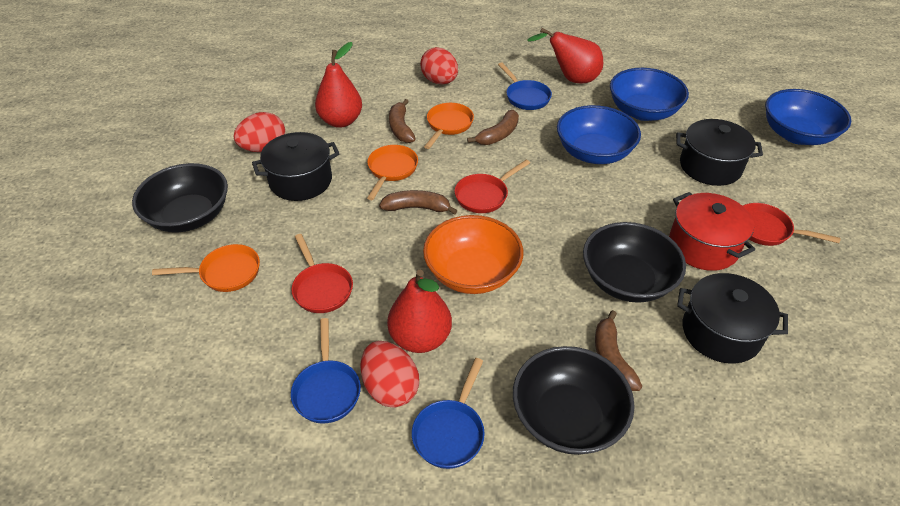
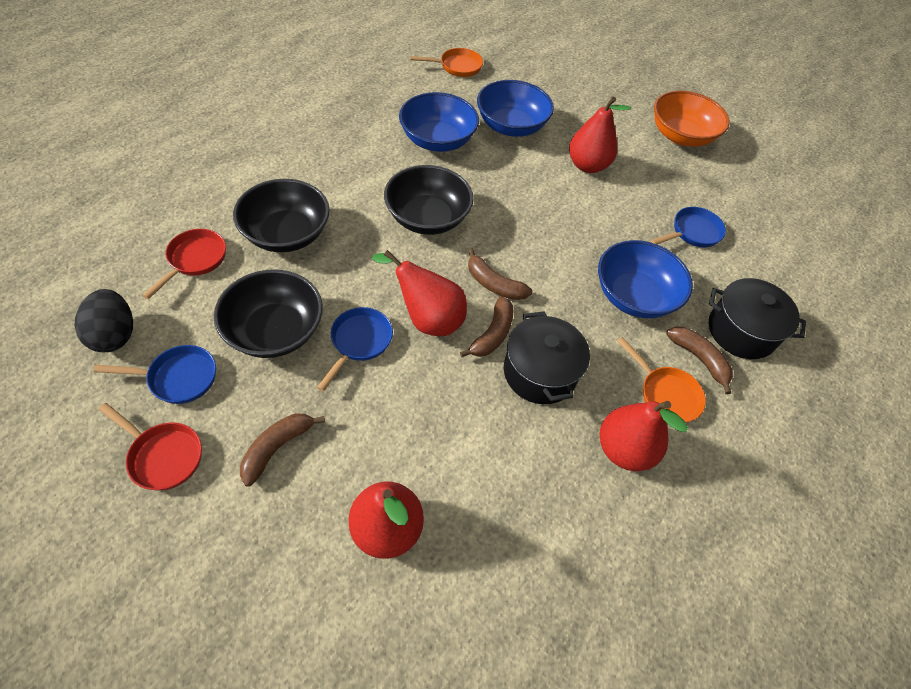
black egg: none = 0 -> [74,289,133,352] = 1
black pot: [252,132,340,201] [676,119,763,186] [677,273,788,364] = 3 -> [504,311,590,404] [709,278,806,359] = 2
orange pan: [152,244,260,292] [367,145,418,200] [424,103,474,149] = 3 -> [410,48,483,77] [617,337,706,423] = 2
red egg: [234,112,285,152] [360,341,419,408] [420,47,458,84] = 3 -> none = 0
red pan: [292,234,353,313] [455,159,530,213] [743,203,841,246] = 3 -> [99,403,202,490] [142,229,226,299] = 2
red pear: [315,42,362,128] [387,269,452,353] [527,28,603,83] = 3 -> [349,482,424,559] [372,250,467,336] [569,96,631,173] [600,401,688,471] = 4
red pot: [669,192,755,271] = 1 -> none = 0

